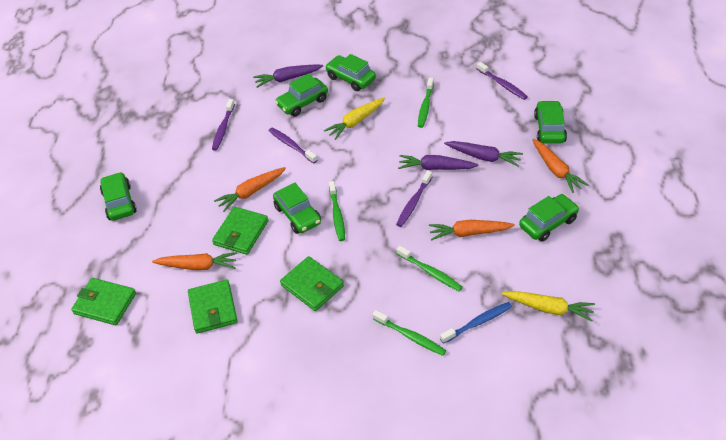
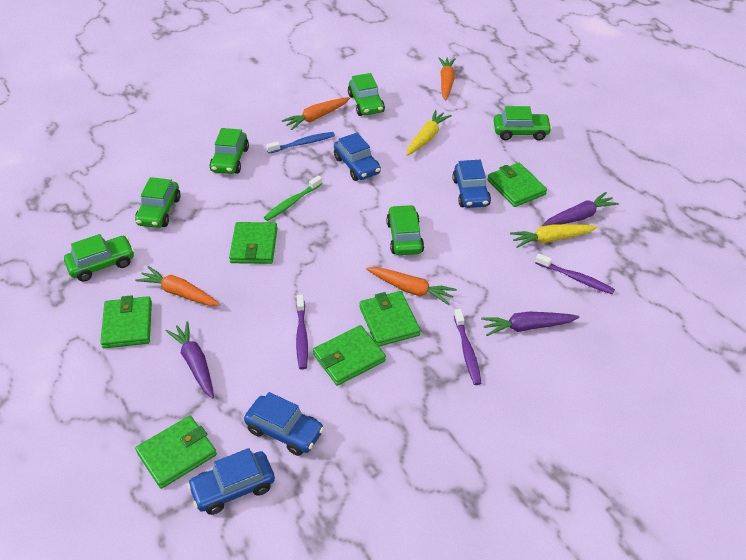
blue car: none = 0 -> [187,448,275,515] [244,392,324,456] [334,133,381,181] [452,160,491,208] = 4
green toothbrush: [329,181,345,241] [373,310,446,356] [397,246,463,291] [418,78,434,128] = 4 -> [264,175,323,221] = 1
green wallet: [71,278,136,325] [188,280,238,334] [212,207,268,255] [280,256,344,311] = 4 -> [100,295,152,349] [135,416,217,489] [229,222,277,264] [313,325,386,386] [359,291,420,346] [487,163,547,207] = 6
purple toothbrush: [212,99,235,151] [269,128,317,163] [396,170,432,227] [477,62,528,100] = 4 -> [296,295,308,370] [454,309,481,385] [535,254,615,294] = 3

